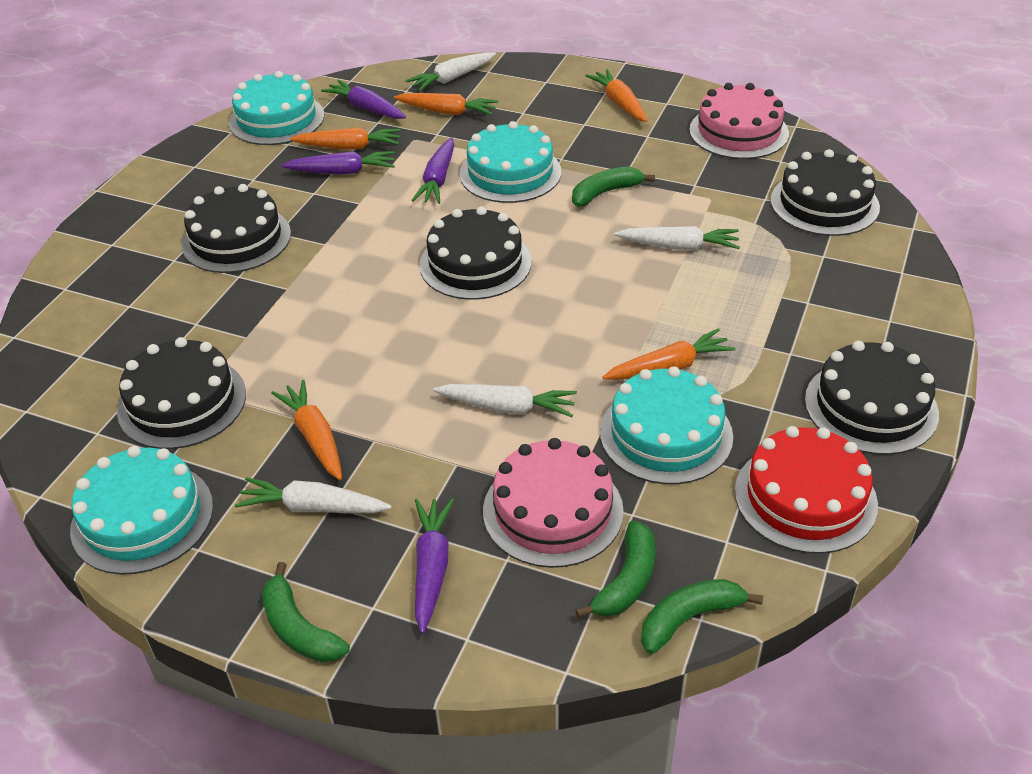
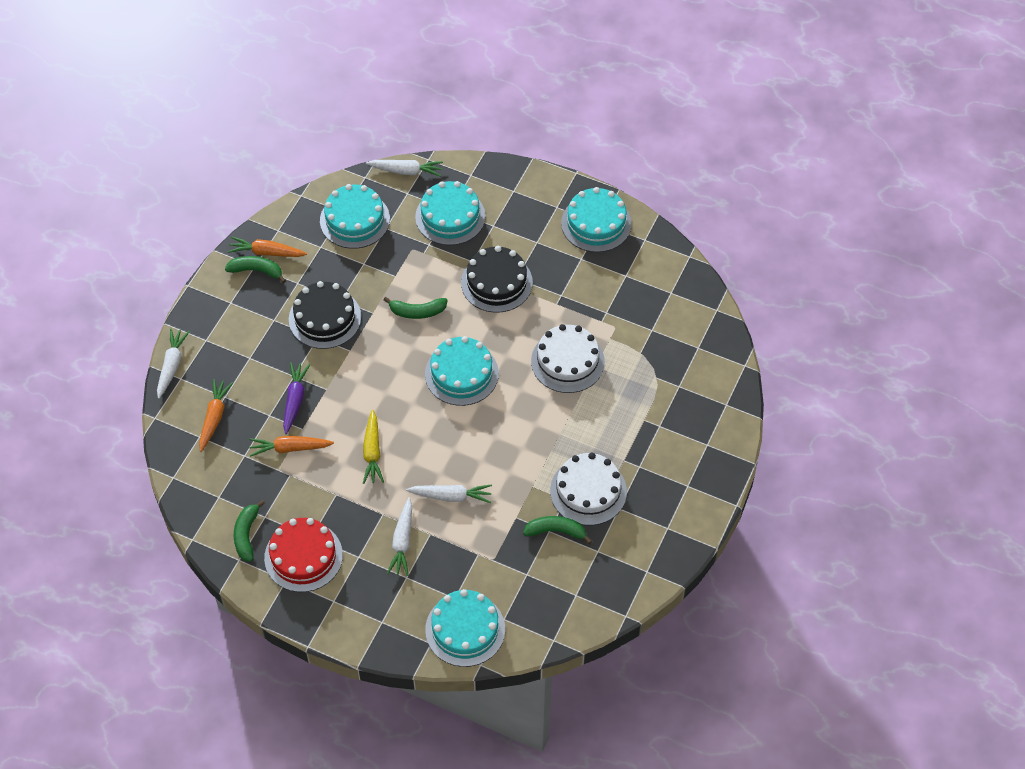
black cake: [117,337,246,449] [181,184,291,273] [419,206,531,300] [770,149,880,236] [805,341,939,455] = 5 -> [289,281,361,349] [461,246,533,313] = 2
orange carrot: [271,380,342,480] [290,127,401,150] [394,93,498,115] [585,69,647,122] [602,328,736,380] = 5 -> [199,379,233,452] [228,237,307,257] [249,436,334,457] = 3
pink cake: [483,438,624,568] [689,83,789,159] = 2 -> none = 0
purple carrot: [281,151,395,175] [321,80,406,119] [411,138,455,204] [415,498,454,634] = 4 -> [283,362,310,434] = 1
turquoise cake: [70,446,213,575] [229,71,324,145] [460,121,561,203] [600,366,733,484] = 4 -> [320,184,390,249] [415,181,486,245] [425,336,499,406] [425,589,505,667] [561,187,632,252] = 5
white cake: none = 0 -> [531,324,605,393] [550,453,627,525] = 2
yellow carrot: none = 0 -> [363,410,384,484] = 1

